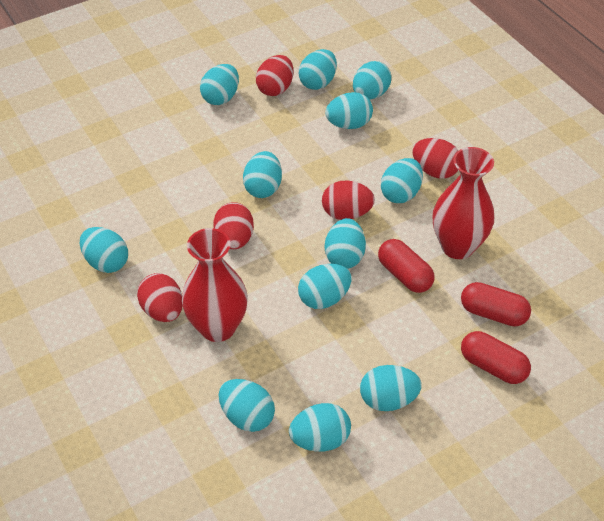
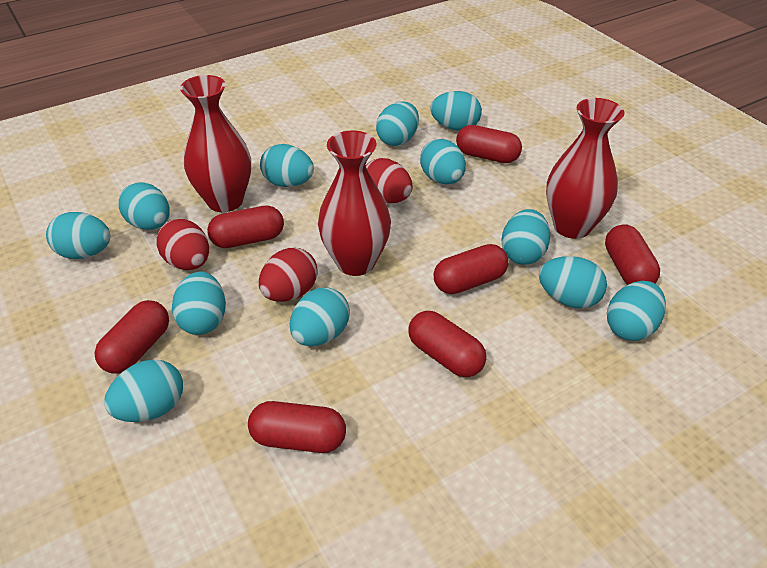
red capsule: [378,239,435,293] [461,282,531,327] [461,331,531,384] = 3 -> [95,300,169,374] [207,206,284,248] [248,401,346,453] [408,311,487,377] [434,244,509,294] [456,125,522,163] [605,224,660,285] = 7
red egg: [137,273,182,322] [213,202,254,249] [256,55,294,96] [322,180,375,220] [412,138,458,179] = 5 -> [156,219,209,270] [259,248,318,302] [366,158,413,203] = 3
red vase: [182,228,248,342] [433,147,494,259] = 2 -> [180,75,251,212] [318,130,391,276] [546,98,624,239] = 3

